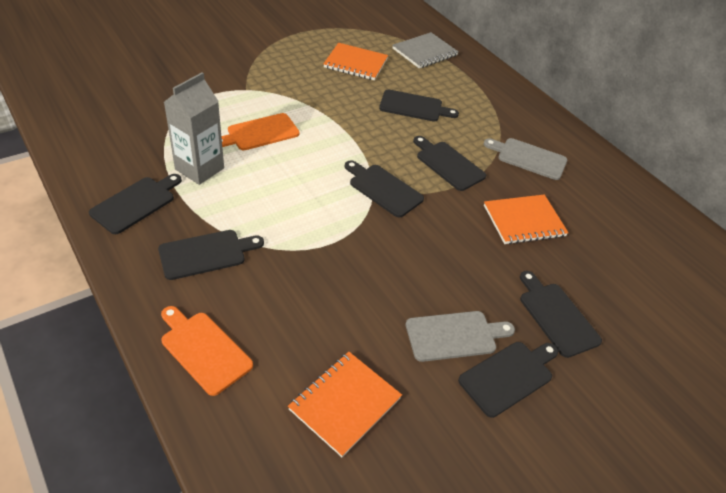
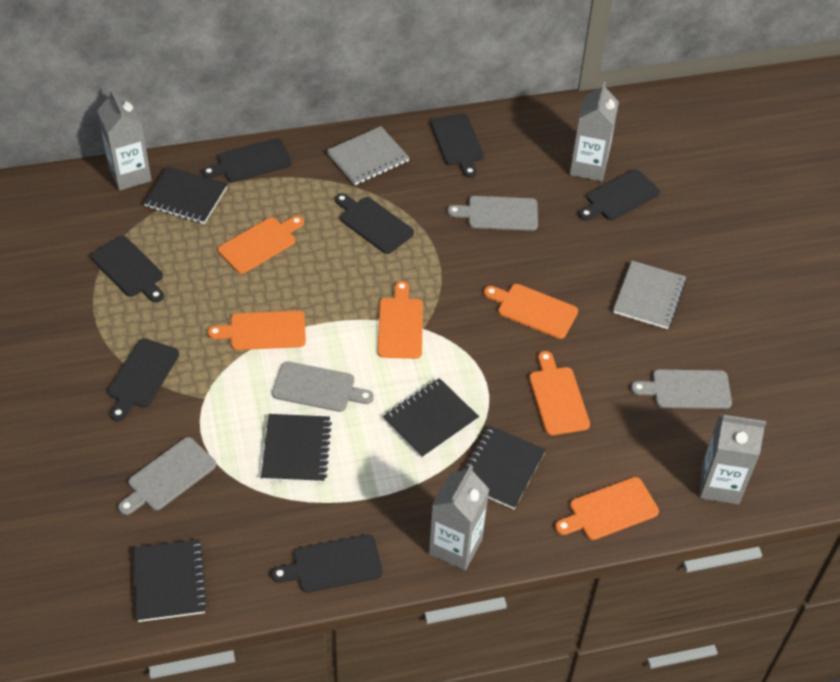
black notebook: none = 0 -> [133,539,207,622] [144,166,227,224] [261,414,332,483] [383,378,479,458] [462,426,546,509] = 5
grey carton: [164,72,224,185] = 1 -> [97,89,152,191] [429,465,489,570] [570,81,619,181] [700,414,766,504] = 4
grey cutting board: [406,311,515,362] [484,138,567,180] = 2 -> [118,437,216,515] [272,361,374,412] [447,196,538,231] [631,369,732,409] = 4
grey notebook: [392,32,459,68] = 1 -> [327,126,410,185] [613,261,686,329] = 2
orange cutting board: [161,306,253,396] [221,113,300,150] = 2 -> [208,311,306,350] [218,216,304,274] [377,281,423,359] [484,284,578,339] [529,351,590,435] [555,477,659,540] = 6
orange notebook: [288,352,402,457] [323,43,388,80] [484,194,569,245] = 3 -> none = 0

